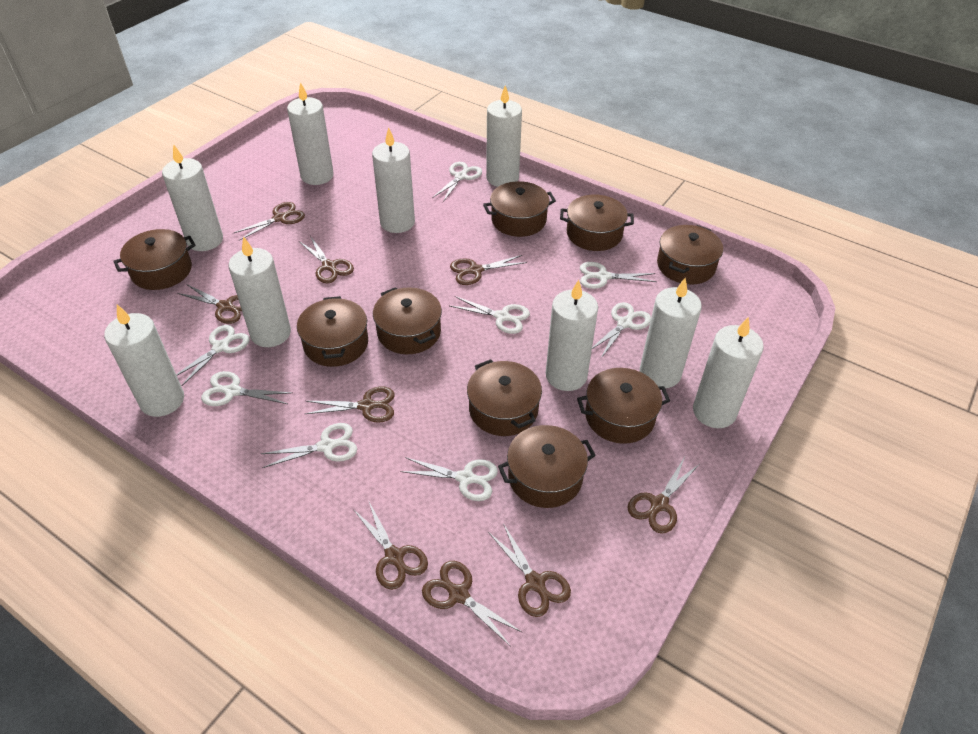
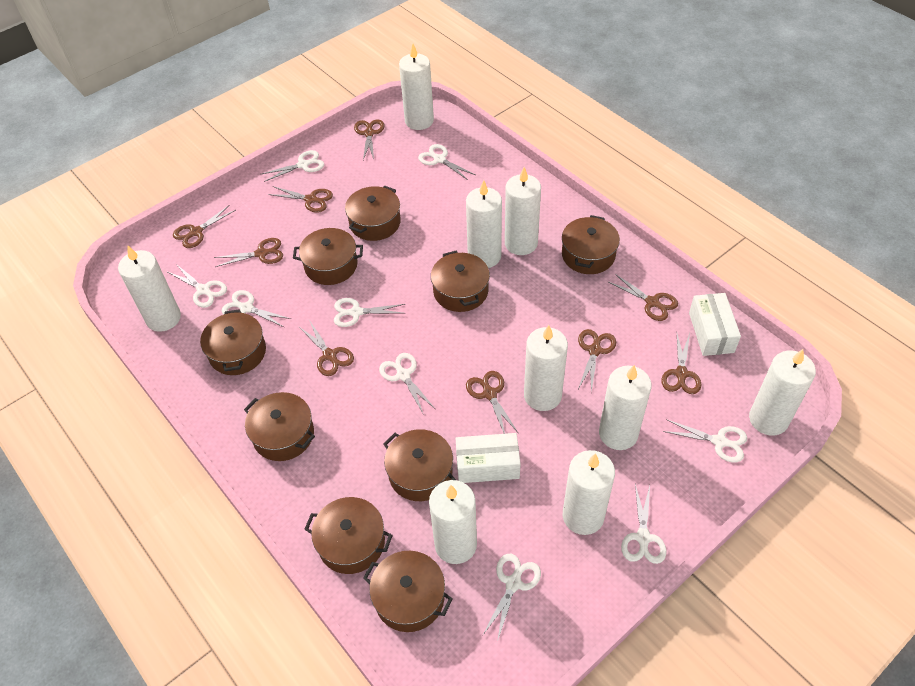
white box: none = 0 -> [455,433,520,483] [689,293,741,356] = 2
white scissors: [176,325,250,386] [201,371,293,406] [261,423,357,468] [400,457,498,501] [432,162,482,202] [450,296,530,334] [580,262,657,289] [592,302,651,358] = 8 -> [168,264,227,308] [222,290,291,328] [262,150,324,182] [334,298,405,327] [379,353,434,415] [418,144,475,180] [482,554,541,642] [621,484,666,564] [663,419,747,463] = 9

